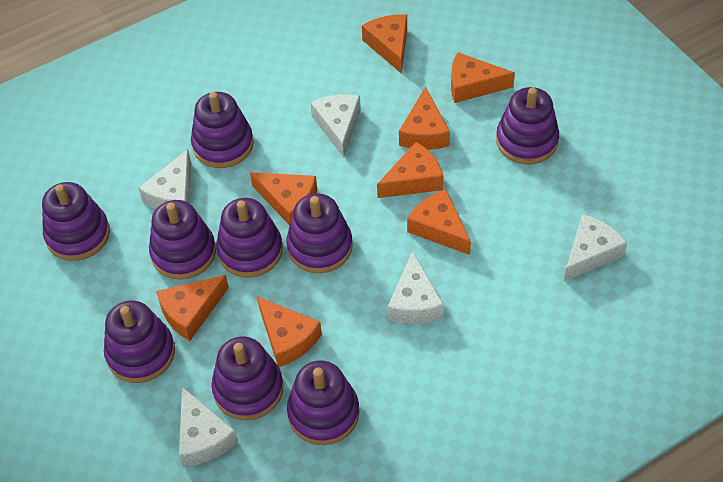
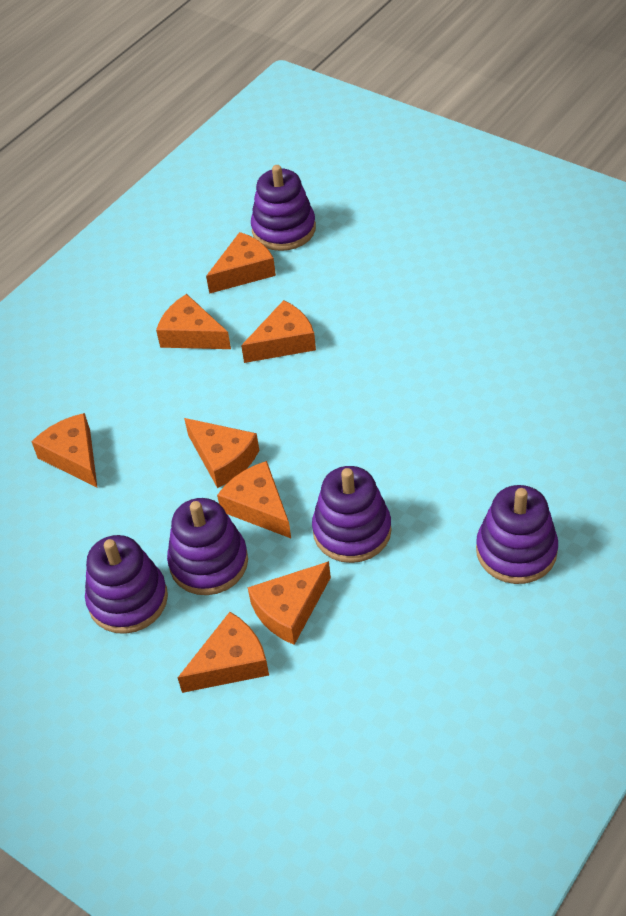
purple stacking toy: [42,182,110,261] [104,301,175,383] [149,200,216,280] [191,92,254,168] [211,336,283,420] [216,198,283,278] [286,193,353,273] [287,361,360,445] [496,87,559,164] = 9 -> [85,535,168,634] [167,498,248,595] [251,165,316,251] [312,466,392,563] [476,485,558,584] = 5
white cheese: [138,149,191,209] [179,387,238,467] [310,94,361,158] [387,251,444,324] [564,214,627,282] = 5 -> none = 0

